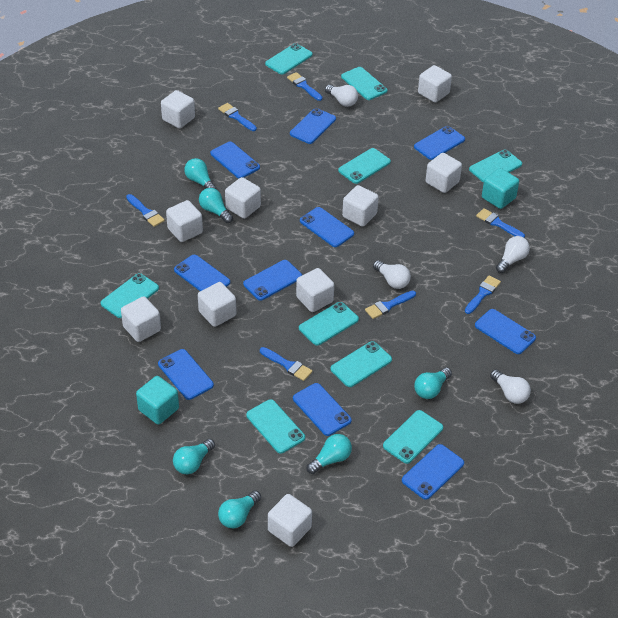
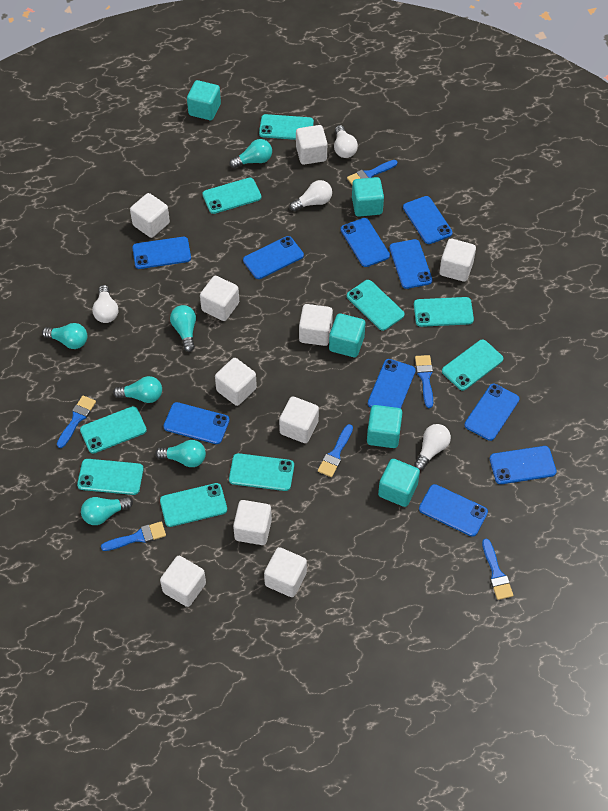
blue brush: [126,194,165,227] [218,103,257,131] [260,347,312,381] [287,72,323,101] [365,290,416,319] [465,275,501,314] [476,208,525,238] = 7 -> [57,396,96,448] [101,522,166,551] [318,424,353,477] [347,160,397,184] [415,355,433,408] [482,539,513,600] = 6
turquoise cube: [136,376,179,424] [482,168,519,209] = 2 -> [187,80,221,120] [329,313,365,357] [352,177,384,217] [367,405,402,448] [378,459,420,507] = 5

